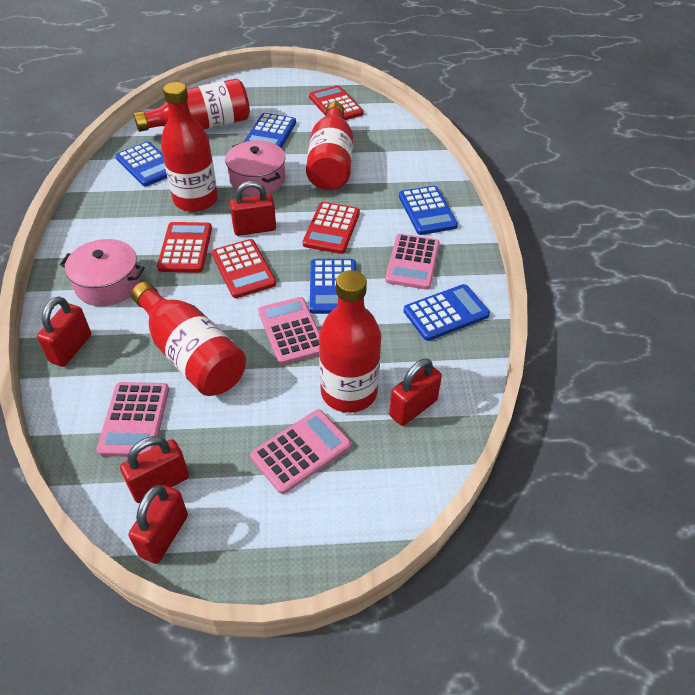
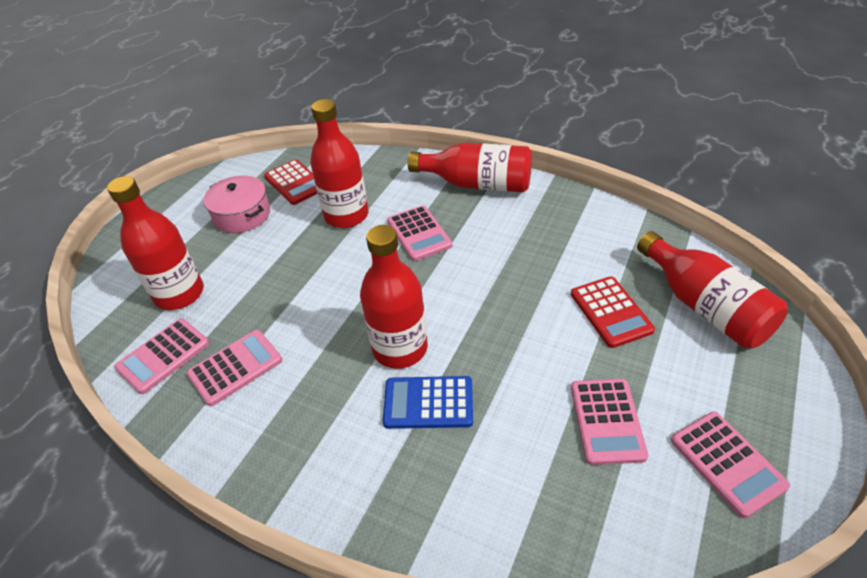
blue calculator: [115,142,167,186] [244,113,296,148] [310,259,356,314] [399,186,458,235] [403,284,490,341] = 5 -> [383,376,473,429] = 1
pink calculator: [97,382,169,457] [250,409,351,494] [258,297,320,365] [385,234,440,290] = 4 -> [114,318,210,394] [187,330,282,406] [387,205,452,261] [571,379,648,465] [671,412,790,518] = 5
pink pot: [60,239,145,306] [225,140,285,196] = 2 -> [203,176,270,233] = 1
red calculator: [157,222,212,273] [212,239,276,298] [303,202,360,254] [309,85,363,120] = 4 -> [264,159,317,205] [571,276,655,348] = 2
red padlock: [37,296,91,367] [120,436,189,503] [128,485,188,564] [230,181,276,236] [389,359,442,426] = 5 -> none = 0

